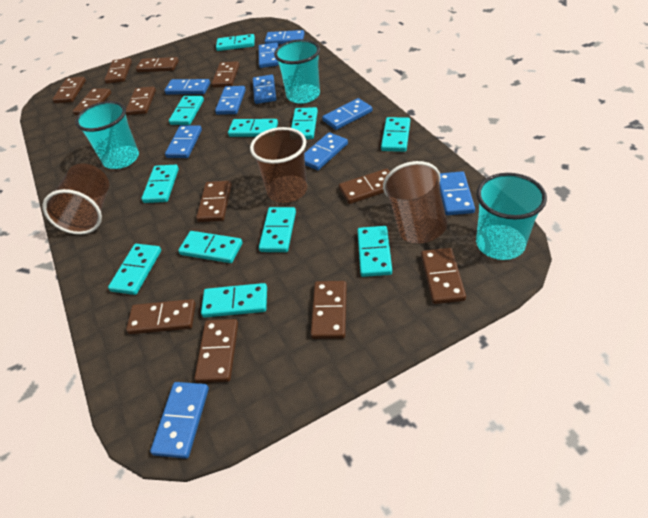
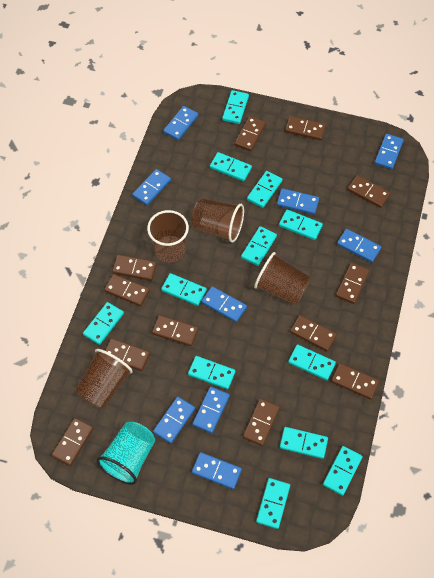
blue domino: [150,382,209,459] [165,79,210,94] [165,125,202,158] [215,86,246,115] [253,75,276,104] [259,42,279,68] [265,30,305,44] [304,132,348,170] [322,98,372,130] [439,171,475,215] = 10 -> [132,169,171,206] [153,397,195,444] [163,106,199,140] [192,387,230,433] [192,452,242,489] [201,286,247,322] [277,188,319,215] [337,229,381,263] [374,134,404,170] = 9
brown cup: [43,163,109,235] [250,127,307,203] [383,161,448,243] = 3 -> [75,349,133,409] [147,210,189,263] [192,198,244,243] [254,252,310,305] = 4
turquoise cup: [75,101,139,169] [274,39,320,104] [476,173,547,260] = 3 -> [97,422,155,485] = 1
turquoise domino: [108,244,161,295] [142,165,179,203] [169,96,204,125] [178,231,242,263] [201,283,267,318] [216,34,255,51] [228,119,278,137] [259,207,296,252] [291,107,318,139] [357,226,392,277] [381,117,410,152] = 11 -> [83,302,124,345] [161,273,207,306] [188,356,235,390] [210,152,252,181] [222,90,249,124] [241,226,277,266] [247,171,283,208] [256,478,290,529] [279,209,323,240] [280,427,328,459] [288,344,336,380] [323,446,363,496] = 12

